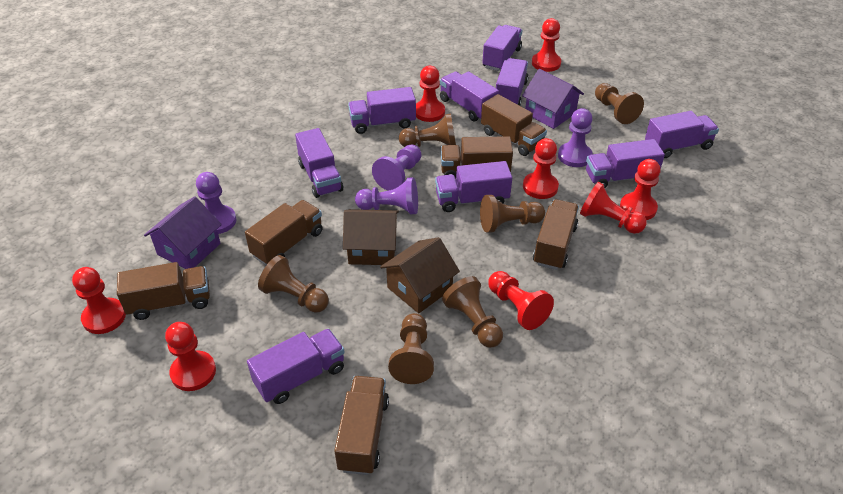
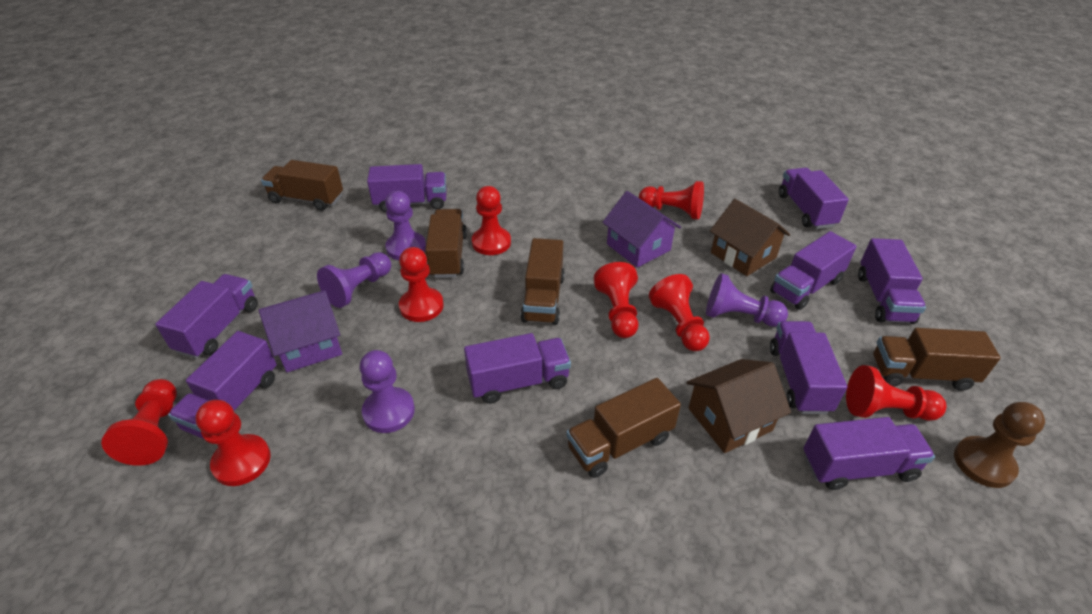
brown pawn: [258,255,329,313] [388,313,434,384] [399,114,456,147] [442,276,503,348] [480,195,545,233] [595,83,644,124] = 6 -> [954,402,1045,488] = 1
brown truck: [117,262,210,320] [245,200,323,265] [334,376,389,475] [441,136,513,178] [481,94,547,156] [533,199,579,270] = 6 -> [261,160,343,211] [425,209,467,278] [520,238,565,325] [566,378,681,478] [873,328,1001,391] = 5

